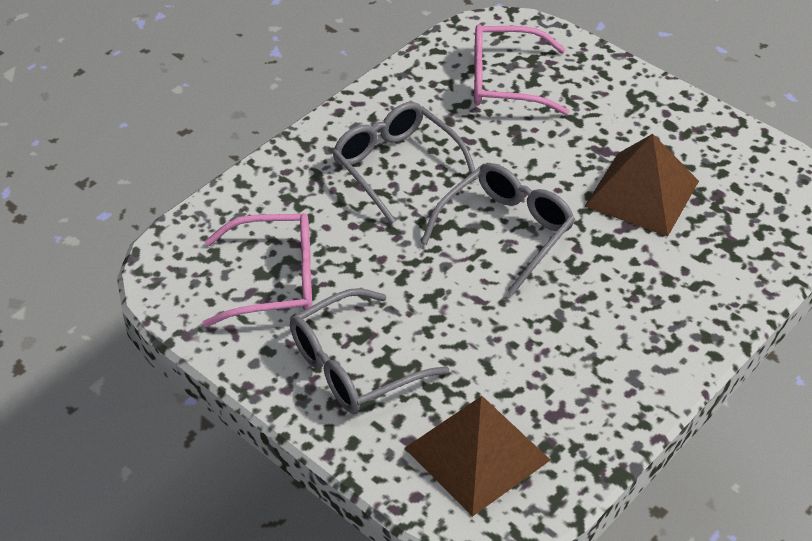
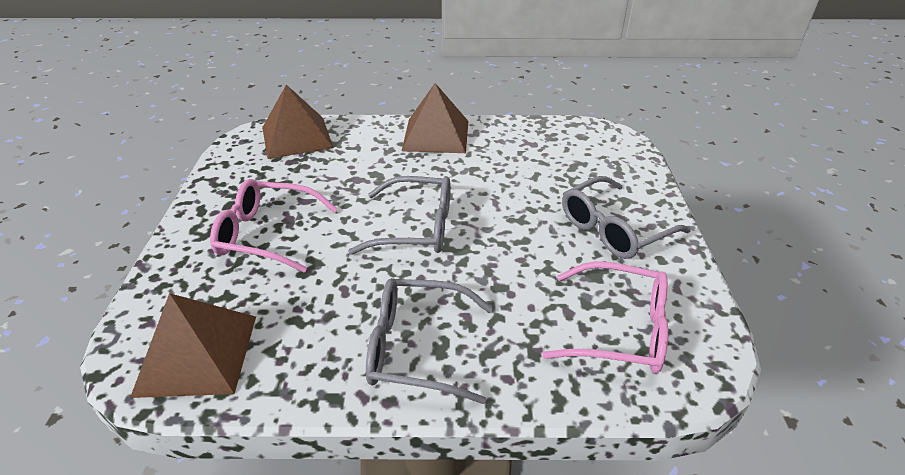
brown pyramid: [405,396,550,517] [584,134,699,236] = 2 -> [130,293,256,398] [262,85,333,159] [402,83,468,153] = 3

